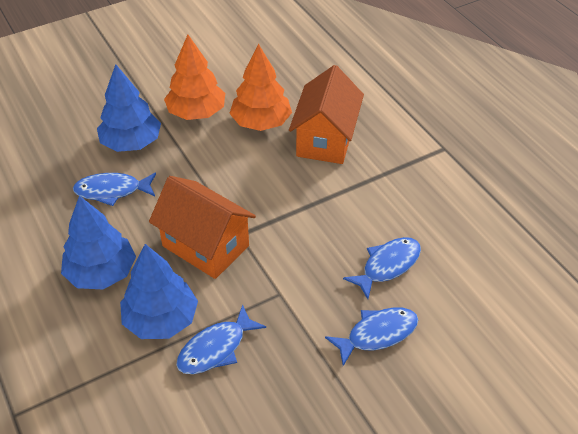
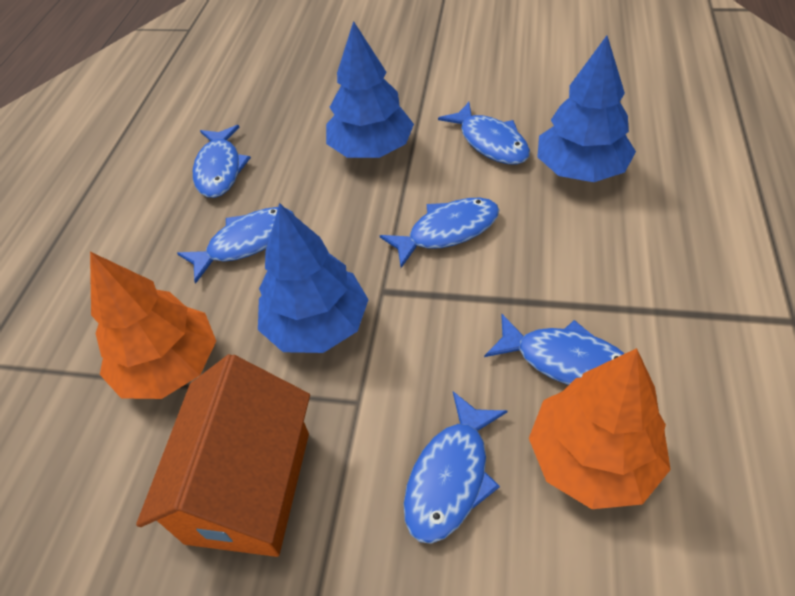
blue fish: [73,173,156,206] [176,305,266,374] [325,307,418,366] [343,237,421,299] = 4 -> [177,207,295,284] [193,125,251,198] [380,198,500,268] [404,391,507,544] [438,102,530,165] [484,314,625,385] = 6
orange house: [149,176,256,279] [289,65,364,164] = 2 -> [136,354,310,557] = 1

